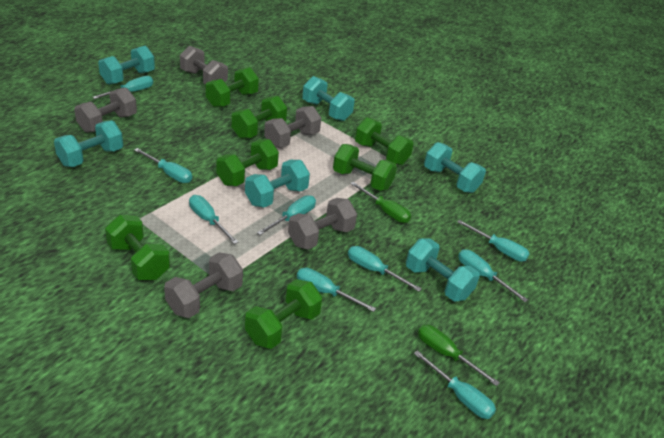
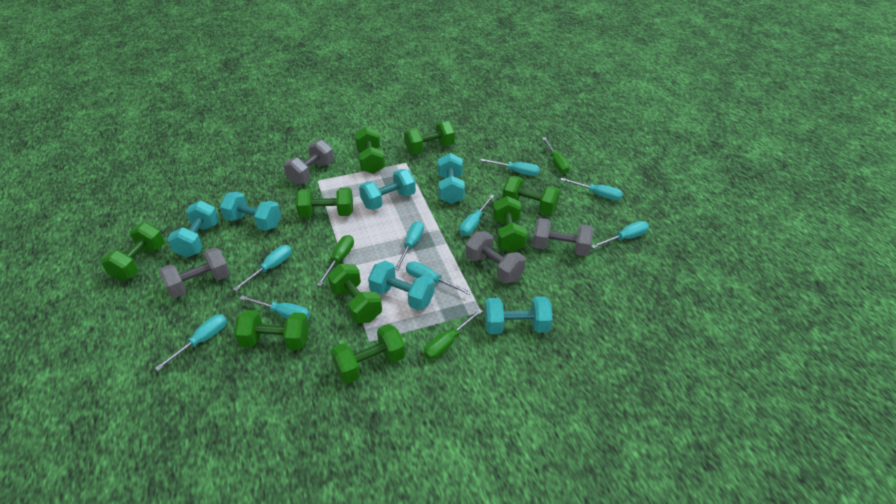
green dumbbell: [105,215,170,280] [206,67,259,107] [216,139,279,186] [232,96,287,139] [245,279,322,349] [333,144,397,191] [355,117,413,165] = 7 -> [101,222,165,281] [234,310,309,350] [296,187,353,217] [328,264,382,323] [331,324,406,383] [355,127,385,174] [404,121,455,154] [493,196,527,253] [503,176,560,215] = 9
green screwdriver: [350,182,411,223] [418,325,500,386] = 2 -> [317,235,354,286] [424,309,483,360] [542,137,570,174] = 3
grey dumbbell: [74,87,137,133] [164,252,243,318] [180,46,228,84] [264,106,321,148] [288,198,357,250] = 5 -> [159,247,230,298] [283,140,334,185] [466,231,526,283] [533,218,593,256] = 4

